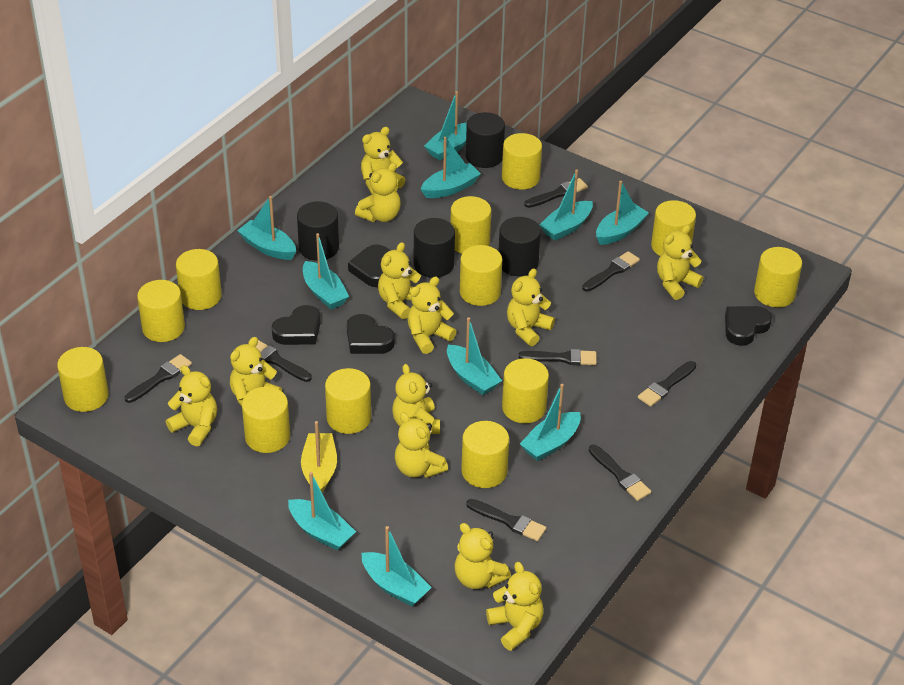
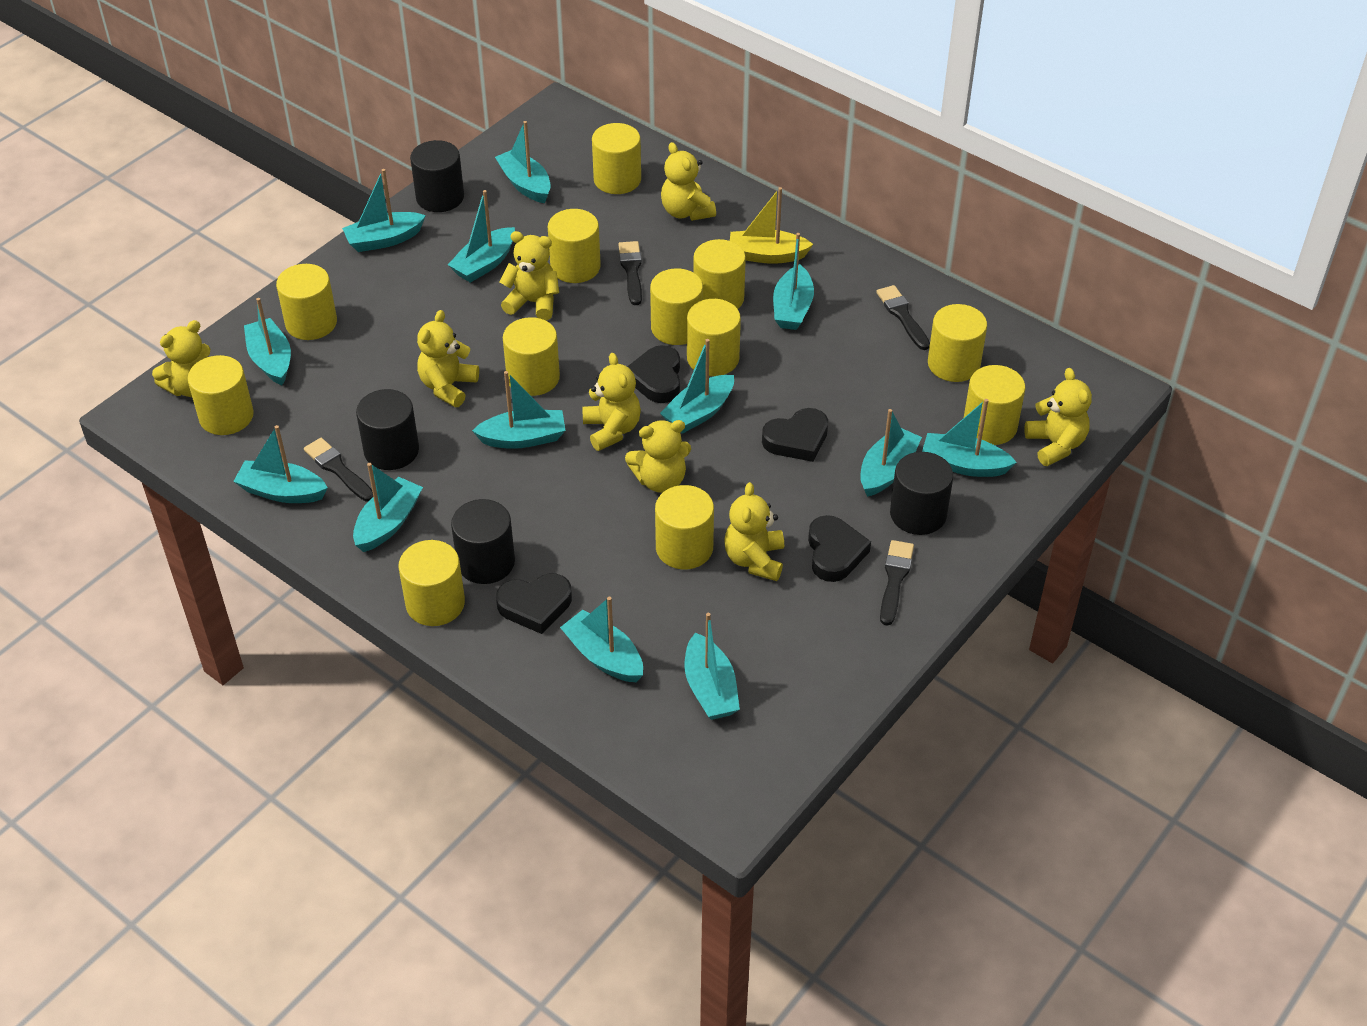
black brush: [125,354,192,403] [256,340,312,382] [466,499,546,541] [519,349,597,365] [524,178,588,208] [582,251,640,292] [589,445,651,501] [638,361,696,407] = 8 -> [304,438,373,502] [618,241,642,305] [876,285,930,350] [880,540,914,626] = 4
turquoise boat: [237,196,296,260] [288,472,356,551] [303,233,349,310] [362,526,432,606] [421,137,481,198] [424,91,467,160] [447,317,502,395] [520,384,581,461] [539,170,593,240] [596,181,649,245] = 10 -> [233,425,328,503] [244,298,291,385] [342,169,426,252] [353,463,423,552] [448,190,515,283] [472,371,566,449] [495,121,551,203] [560,597,643,682] [660,339,734,434] [685,613,740,720] [773,233,814,330] [860,409,922,497] [922,399,1017,477] = 13
yellow teddy bear: [166,365,217,446] [230,337,282,407] [355,163,401,222] [361,127,406,194] [378,242,421,319] [392,364,440,434] [395,412,448,478] [407,277,457,354] [455,523,511,589] [486,562,544,651] [507,269,555,346] [657,225,704,300] = 12 -> [152,320,210,397] [417,310,479,407] [499,231,559,320] [582,353,641,451] [625,420,691,493] [661,142,716,221] [724,482,784,581] [1024,368,1092,466] = 8

